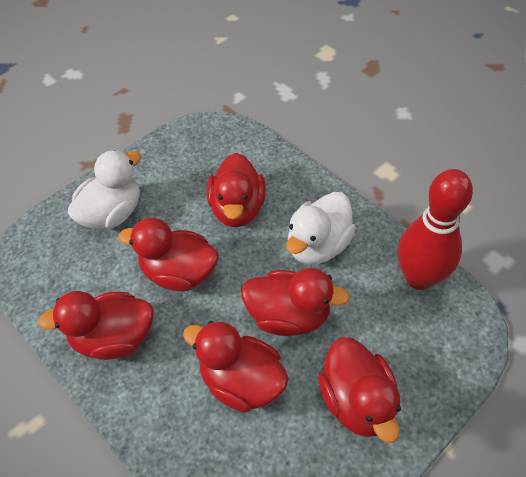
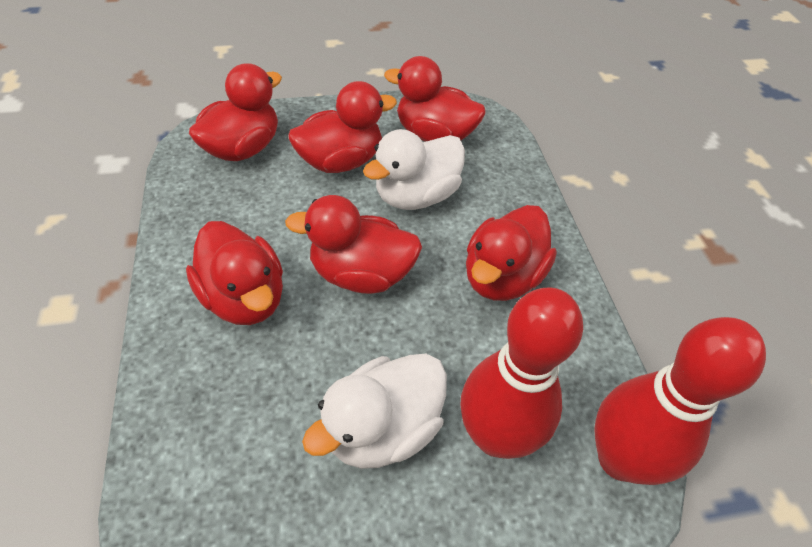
red bowling pin: [398,169,473,290] = 1 -> [460,287,583,459] [594,317,766,485] = 2

